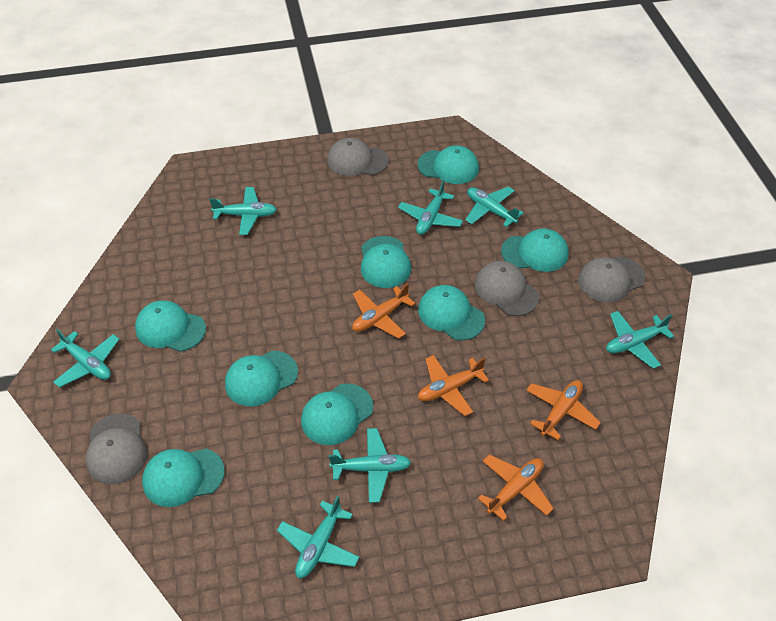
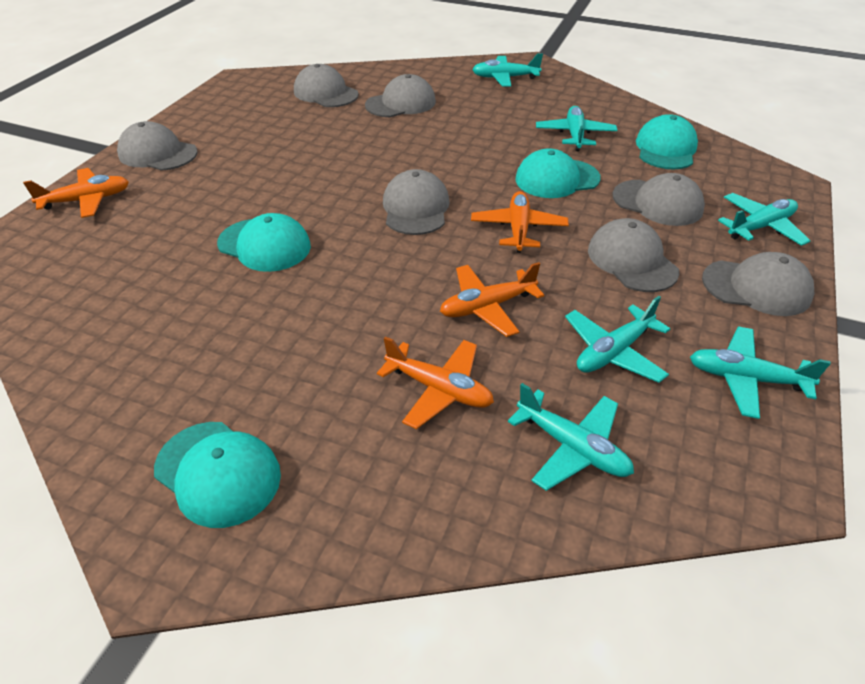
grey cap: [85,413,147,484] [327,138,388,176] [475,261,539,316] [578,256,645,302] = 4 -> [117,121,197,171] [294,64,359,107] [365,74,436,117] [383,169,450,235] [588,218,679,292] [612,173,705,226] [702,252,814,316] = 7
turquoise cap: [135,301,206,352] [142,449,224,507] [225,351,298,407] [301,383,373,445] [361,236,411,288] [418,145,479,184] [418,285,485,341] [501,228,568,272] = 8 -> [154,422,281,528] [217,213,311,272] [515,148,601,198] [636,114,698,170] = 4
turquoise plane: [51,329,120,388] [209,187,277,235] [277,496,360,578] [329,428,411,503] [398,180,463,235] [465,186,524,227] [606,311,674,369] = 7 -> [472,53,543,87] [508,383,634,491] [536,106,617,151] [565,296,670,383] [690,327,831,419] [718,193,810,246] = 6

